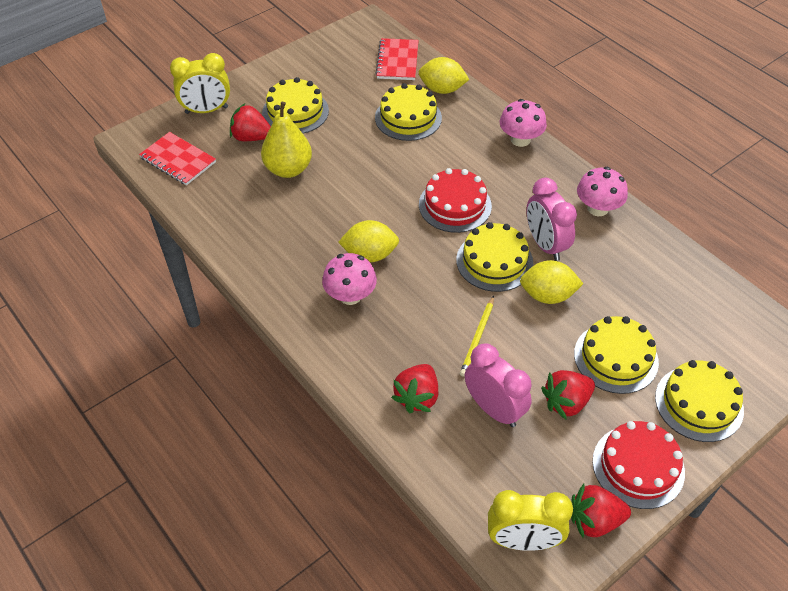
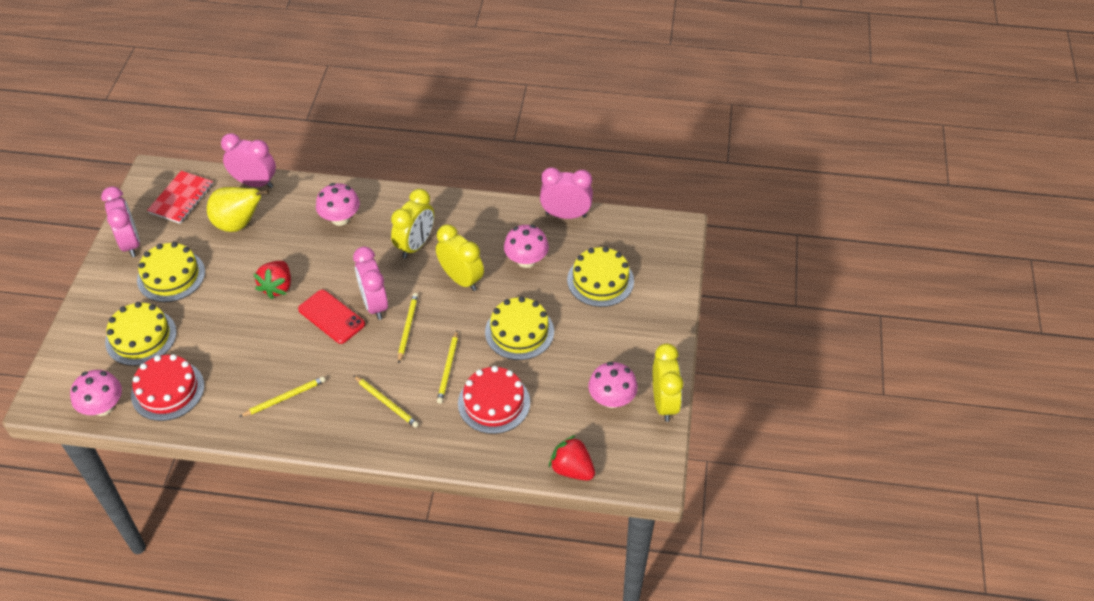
pink clock: [465,343,532,427] [526,178,577,261] = 2 -> [101,186,140,257] [221,133,276,188] [353,247,388,320] [540,167,593,219] = 4
pink mushroom: [322,253,377,305] [500,99,547,147] [577,167,628,216] = 3 -> [70,370,122,416] [316,183,360,226] [504,225,549,268] [588,362,638,408] = 4
red notebook: [139,132,216,185] [375,38,419,80] = 2 -> [147,171,213,224] = 1
red phone: none = 0 -> [298,290,365,344] = 1
red strawberry: [230,103,271,141] [391,364,438,413] [541,370,595,419] [571,484,631,538] = 4 -> [253,261,291,299] [549,435,595,480] = 2
yellow cake: [262,77,329,134] [375,83,442,141] [456,222,533,292] [574,316,659,394] [655,360,744,442] = 5 -> [105,302,177,366] [137,242,205,302] [485,296,554,360] [567,247,634,307] = 4
yellow clock: [170,53,230,114] [488,490,573,551] = 2 -> [391,189,434,258] [436,225,484,291] [653,343,683,422] = 3
yellow lemon: [338,220,399,262] [419,57,470,94] [520,260,583,304] = 3 -> none = 0
yellow pencil: [460,296,494,376] = 1 -> [239,377,325,417] [353,375,419,428] [398,293,418,364] [437,331,458,404] = 4

